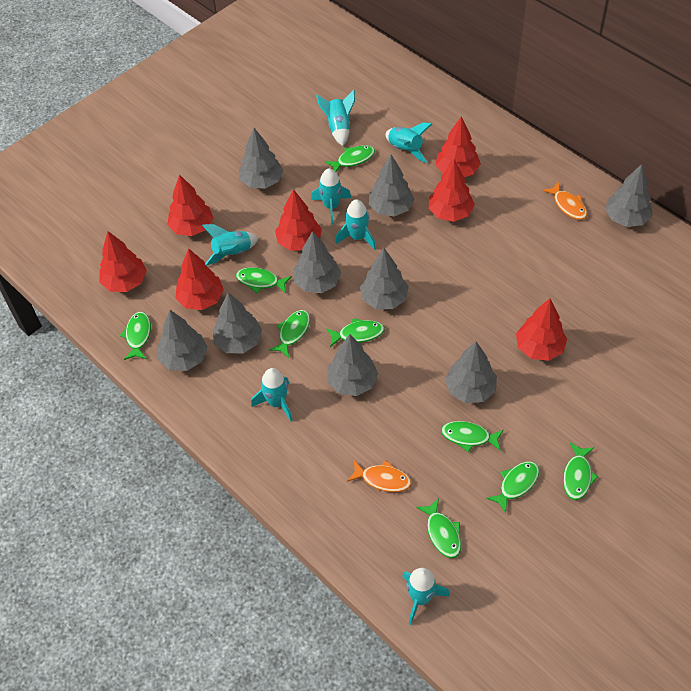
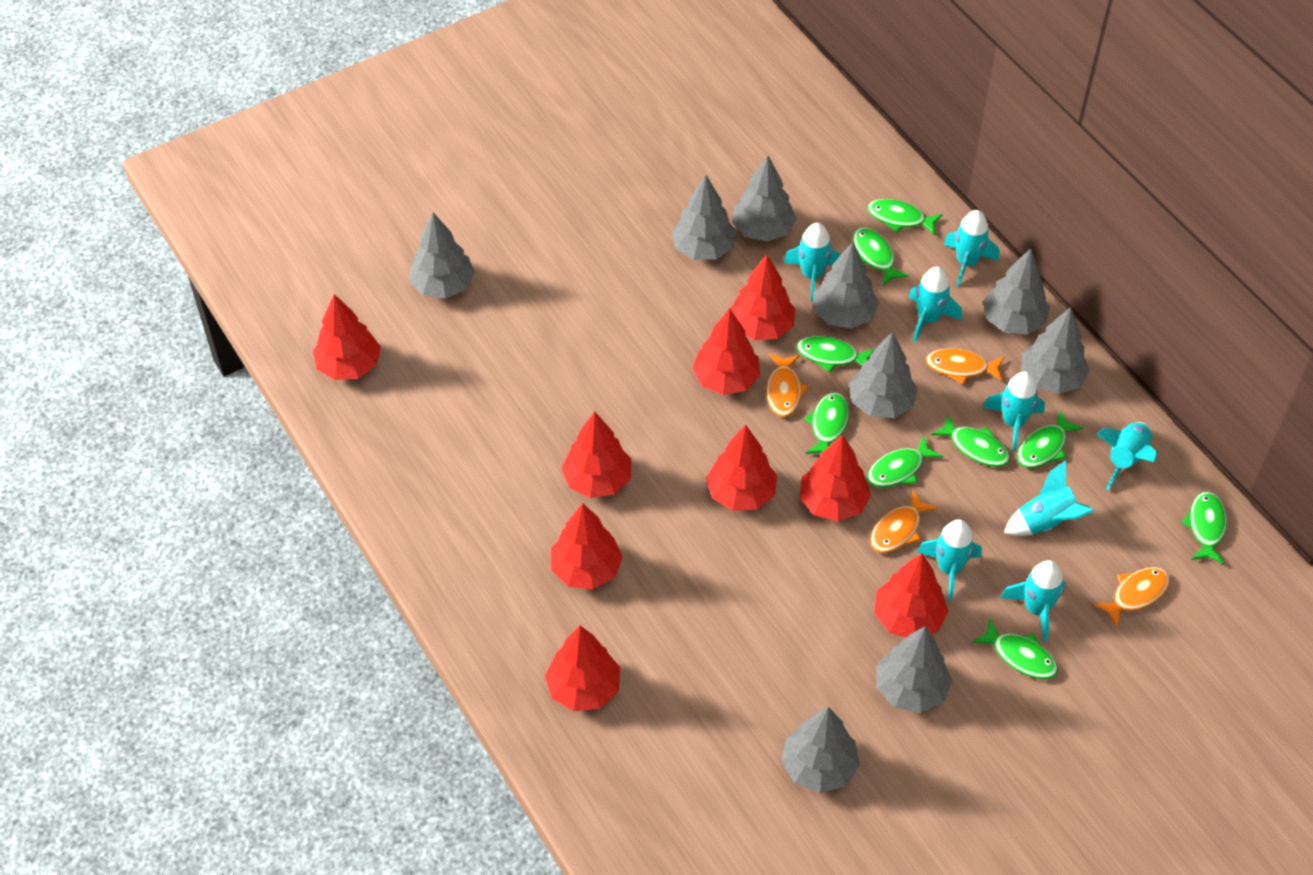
orange fish: [347,461,411,492] [542,182,587,220] = 2 -> [766,354,809,417] [870,490,938,553] [926,348,1004,384] [1093,567,1170,628] = 4
red tree: [99,231,147,292] [167,174,213,236] [176,248,224,310] [275,189,322,251] [429,159,475,222] [436,116,481,177] [516,298,567,361] = 7 -> [313,294,381,380] [545,626,620,711] [551,503,623,589] [561,411,631,498] [692,308,760,395] [706,425,777,511] [731,255,795,340] [800,434,871,521] [874,553,948,637] = 9
turquoise rocket: [202,224,259,266] [251,368,293,421] [311,168,351,224] [316,90,355,146] [335,199,376,250] [385,123,432,163] [402,568,450,625] = 7 -> [784,223,841,301] [909,267,962,342] [917,520,982,601] [944,210,999,287] [983,372,1045,452] [1001,560,1066,642] [1004,460,1094,536] [1096,422,1158,490] = 8

